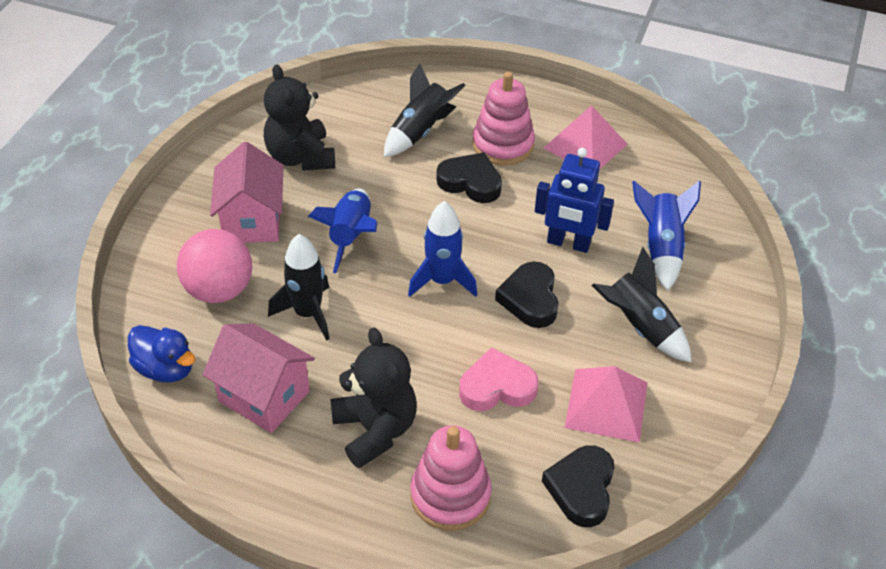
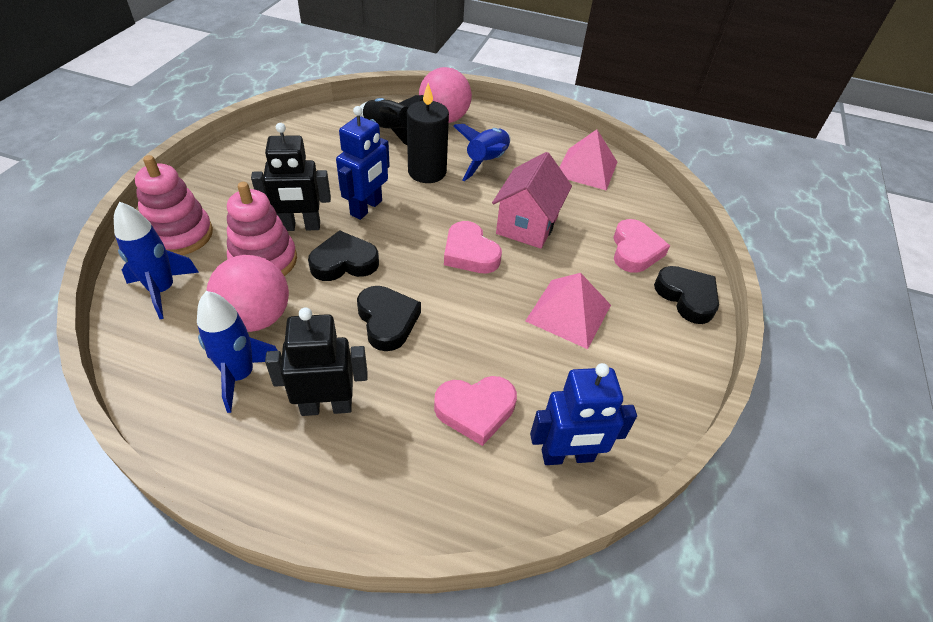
black candle: none = 0 -> [407,83,449,183] = 1
black robot: none = 0 -> [251,123,331,231] [265,307,367,416] = 2
black rocket: [268,234,330,341] [384,63,465,157] [592,247,691,362] = 3 -> [360,95,424,145] = 1
black teddy bear: [264,65,335,171] [330,328,417,468] = 2 -> none = 0
blue duck: [128,325,195,382] = 1 -> none = 0
blue robot: [535,148,614,253] = 1 -> [336,106,390,220] [530,363,637,465] = 2
pink ball: [177,229,252,303] = 1 -> [207,255,289,332] [419,67,472,123] = 2
pink heart: [459,348,538,411] = 1 -> [434,376,517,446] [444,221,502,273] [613,219,670,273] = 3
pink house: [202,324,315,433] [210,142,284,243] = 2 -> [492,152,572,249] = 1

